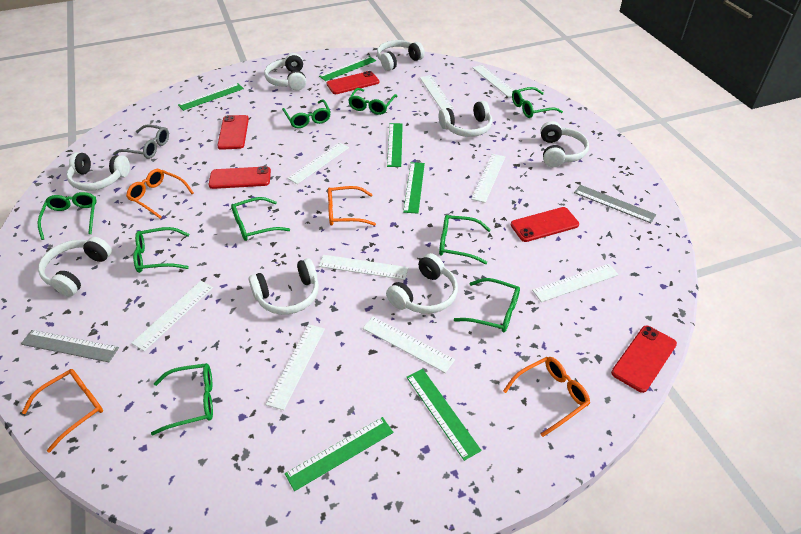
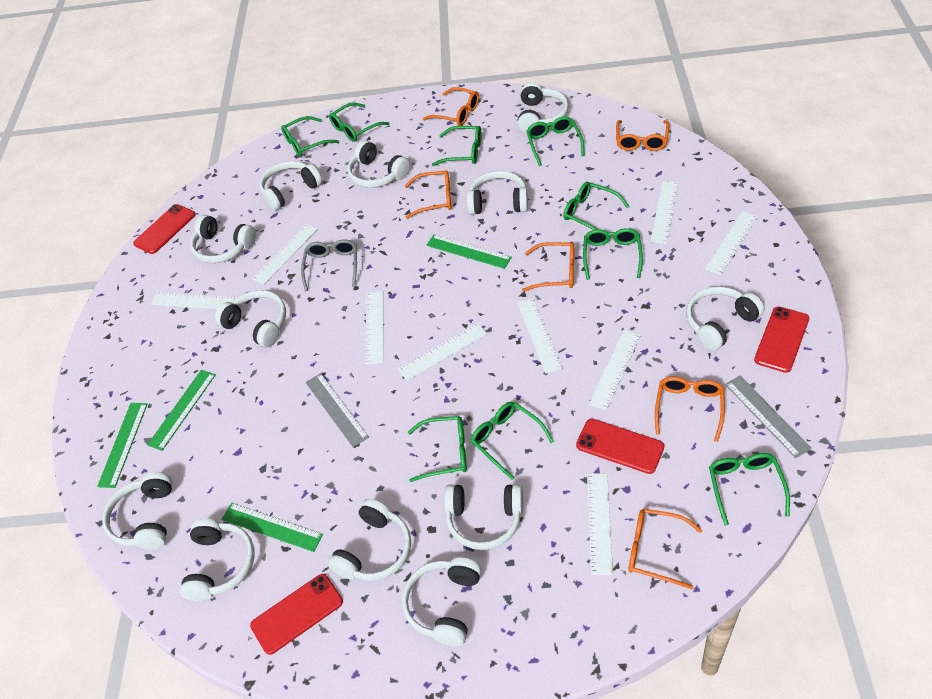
green ruler: [178,83,244,111] [285,417,393,491] [319,56,376,81] [387,123,403,167] [403,162,425,214] [407,369,482,461] = 6 -> [97,403,148,488] [147,370,216,451] [222,503,323,552] [426,234,512,269] = 4
orange glasses: [22,369,103,453] [126,169,194,219] [328,186,376,226] [503,357,590,437] = 4 -> [405,170,452,219] [423,87,479,126] [522,242,574,292] [616,120,669,151] [629,509,702,589] [655,377,725,442] = 6
red phone: [209,166,271,189] [217,115,249,150] [327,71,379,94] [511,207,579,242] [611,326,677,393] = 5 -> [133,204,195,254] [250,574,343,655] [576,419,664,474] [754,306,809,373] = 4
white headphones: [38,237,112,296] [67,152,130,191] [249,258,319,315] [264,53,306,91] [377,40,425,71] [386,253,458,314] [439,101,492,137] [540,121,589,167] = 8 -> [102,472,173,550] [180,518,255,601] [190,215,256,263] [215,290,286,347] [259,161,322,211] [328,499,411,581] [347,140,410,188] [402,557,482,646] [444,484,523,550] [466,171,528,215] [518,82,569,133] [686,287,764,351] = 12

